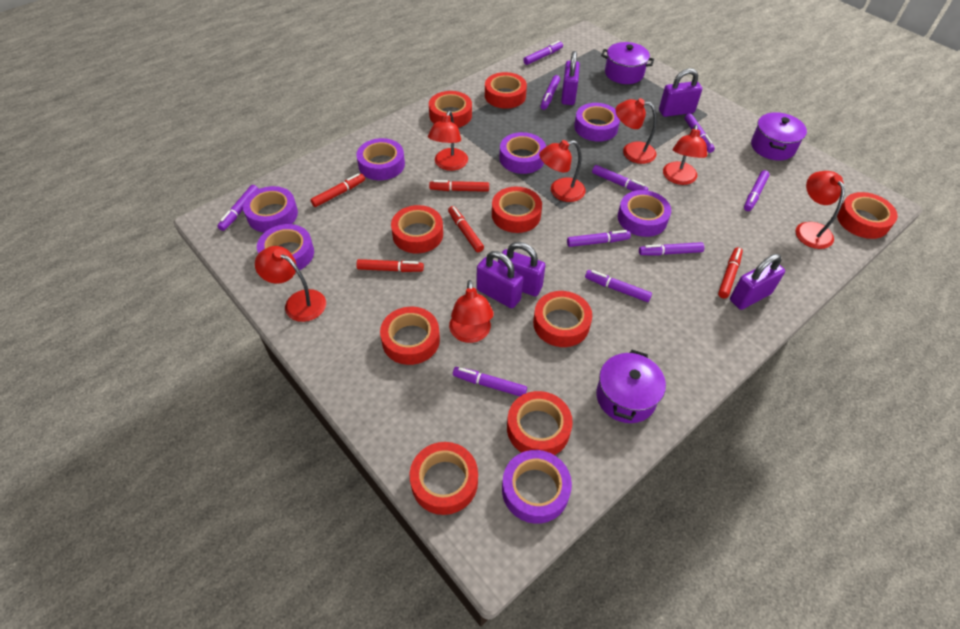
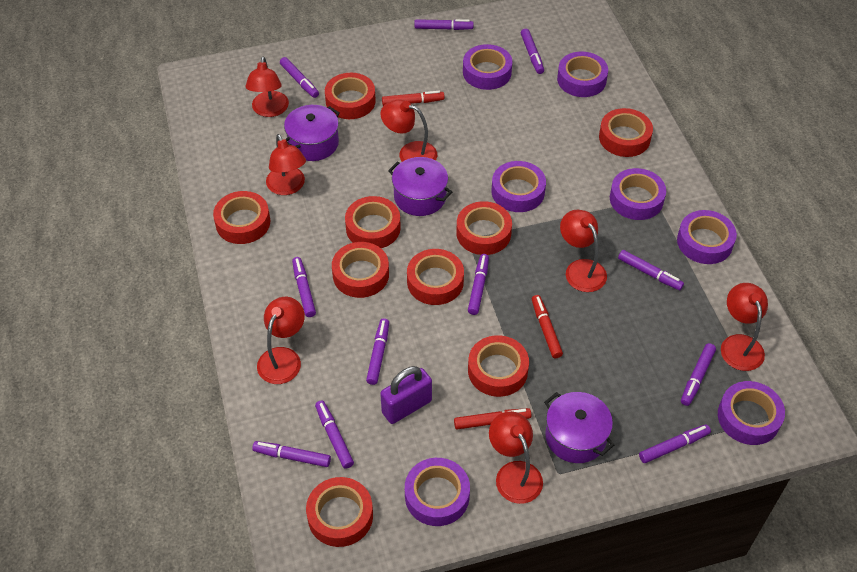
purple marker: [217,185,258,231] [453,367,527,396] [523,41,563,65] [540,75,560,110] [567,230,631,247] [585,270,652,302] [592,165,648,191] [639,242,704,256] [684,113,715,153] [744,170,770,211] = 10 -> [252,441,331,467] [280,57,319,98] [292,257,316,317] [315,400,354,469] [366,318,389,385] [414,19,474,30] [468,254,489,315] [521,28,544,74] [618,250,684,290] [639,424,711,463] [681,343,716,406] = 11
purple padlock: [477,251,523,308] [498,242,546,297] [561,51,580,105] [659,68,702,117] [730,254,785,310] = 5 -> [380,366,432,424] = 1
red marker: [311,173,365,207] [356,259,424,272] [429,180,489,192] [448,206,484,252] [718,247,743,298] = 5 -> [382,91,445,106] [454,408,532,429] [532,295,563,358] = 3

